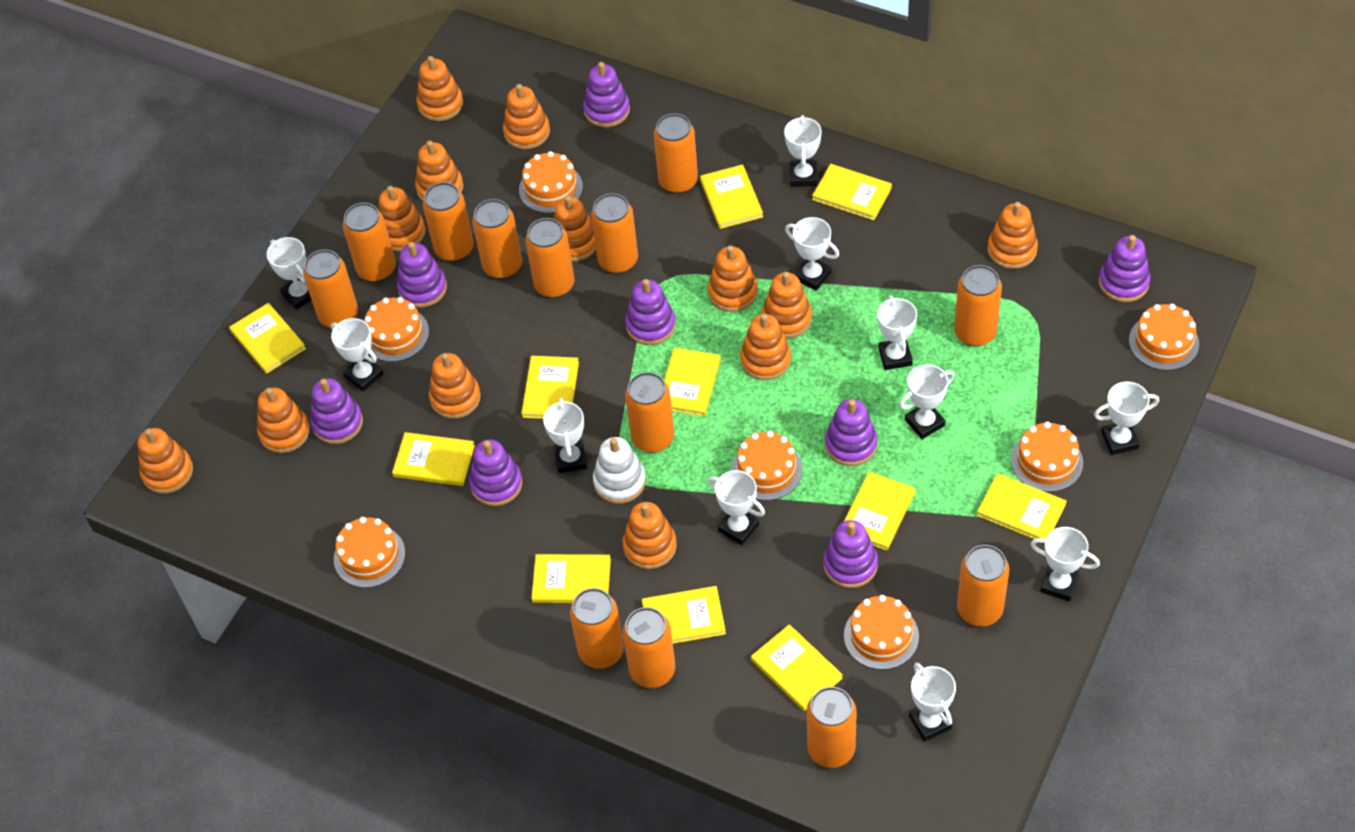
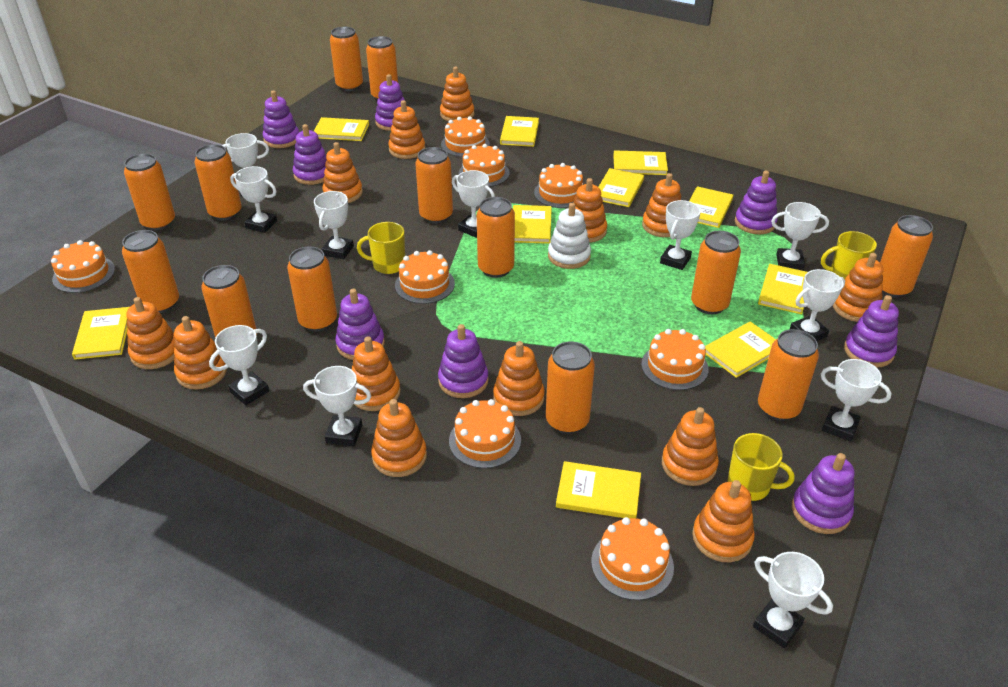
orange cake: [334,517,405,588] [364,297,429,362] [519,151,583,213] [731,431,802,501] [844,595,919,670] [1011,422,1083,492] [1129,304,1199,371] = 7 -> [51,240,115,293] [395,250,455,304] [441,116,490,157] [449,399,521,469] [459,144,509,187] [534,163,583,208] [591,517,674,600] [641,329,709,390] = 8
yellow book: [229,303,306,374] [392,432,475,486] [521,356,579,419] [531,554,611,603] [642,586,726,644] [664,348,721,417] [700,164,763,229] [751,624,843,711] [812,164,892,220] [844,471,915,551] [977,473,1066,539] = 11 -> [72,307,130,360] [314,117,369,141] [500,116,539,147] [513,205,552,244] [556,461,641,518] [599,168,644,207] [613,150,668,175] [689,186,733,228] [705,321,776,378] [758,264,807,314] = 10
yellow mug: none = 0 -> [357,222,405,274] [727,433,795,501] [821,231,877,279] = 3

